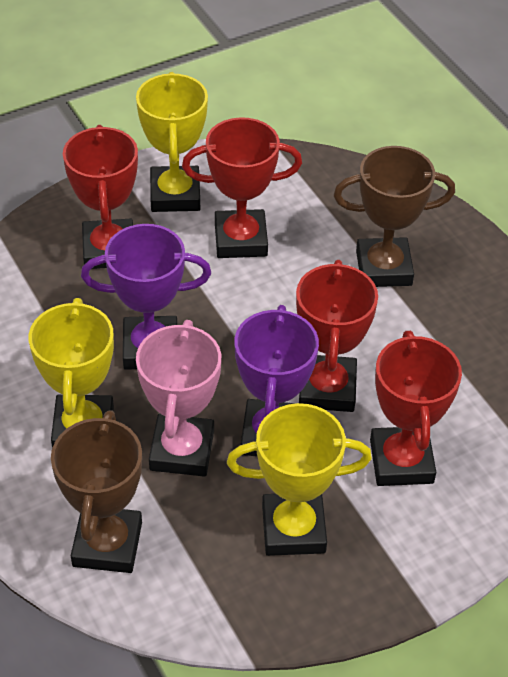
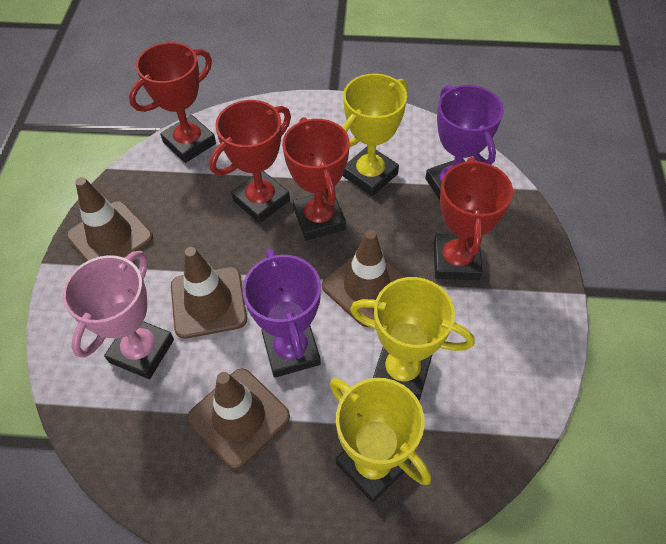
brown traffic cone: none = 0 -> [67,177,153,262] [171,247,247,339] [187,368,290,469] [322,230,406,327] = 4
brown trophy: [51,410,142,573] [333,146,455,287] = 2 -> none = 0

